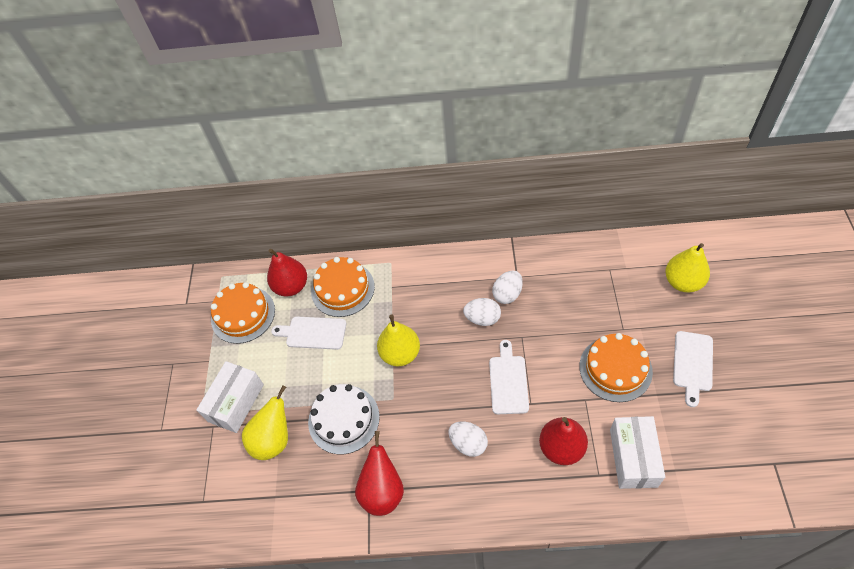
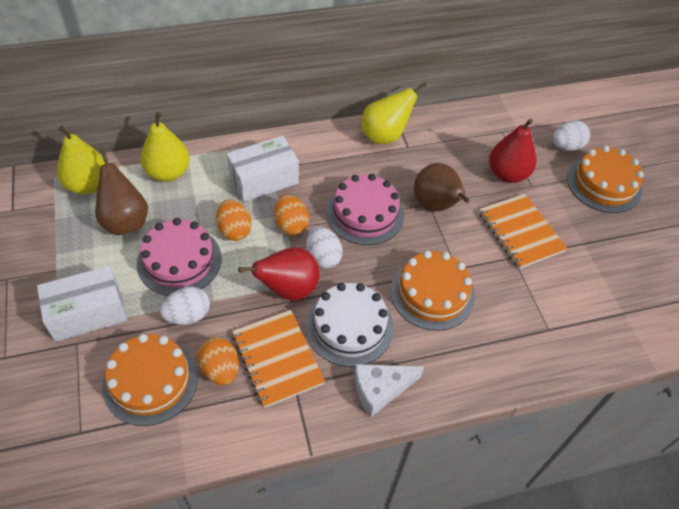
brown pear: none = 0 -> [95,149,148,235] [414,163,470,211] = 2
orange egg: none = 0 -> [198,337,239,385] [216,199,251,241] [274,195,309,236] = 3
orange notebook: none = 0 -> [232,310,325,408] [479,193,568,269] = 2
pink cake: none = 0 -> [137,218,221,296] [326,174,404,245] = 2
red pear: [267,249,307,296] [355,431,404,516] [539,417,588,465] = 3 -> [238,247,320,301] [489,119,536,183] = 2
white cheese: none = 0 -> [354,364,424,417] = 1
white cutting board: [271,317,346,350] [489,340,529,414] [673,331,713,407] = 3 -> none = 0

